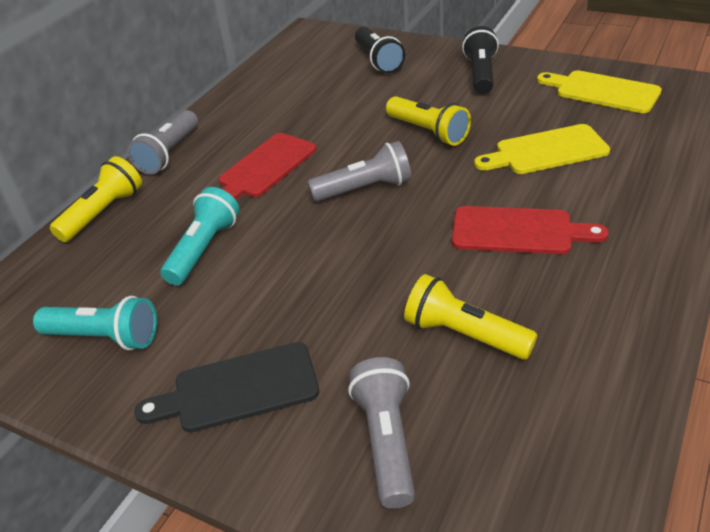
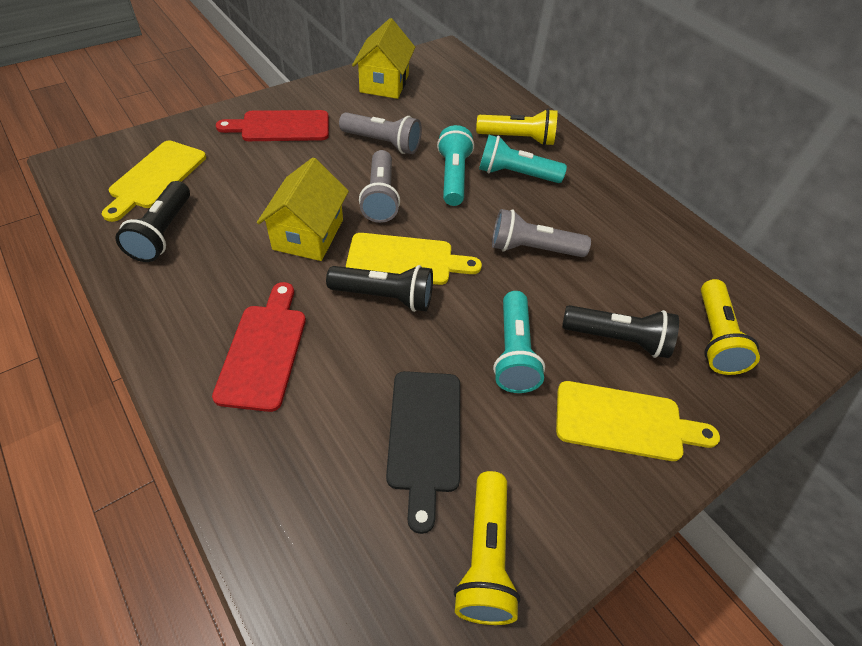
black flashlight: [355,27,405,73] [462,26,499,94] = 2 -> [116,181,190,262] [326,265,433,312] [562,305,679,358] = 3
turquoise flashlight: [33,296,157,350] [160,187,240,285] = 2 -> [437,125,474,206] [479,135,567,183] [493,291,545,393] = 3
yellow cutting board: [474,124,610,174] [537,70,662,113] = 2 -> [102,141,206,222] [346,233,482,285] [556,381,720,461] = 3
yellow house: none = 0 -> [257,158,349,261] [352,18,415,99] = 2

